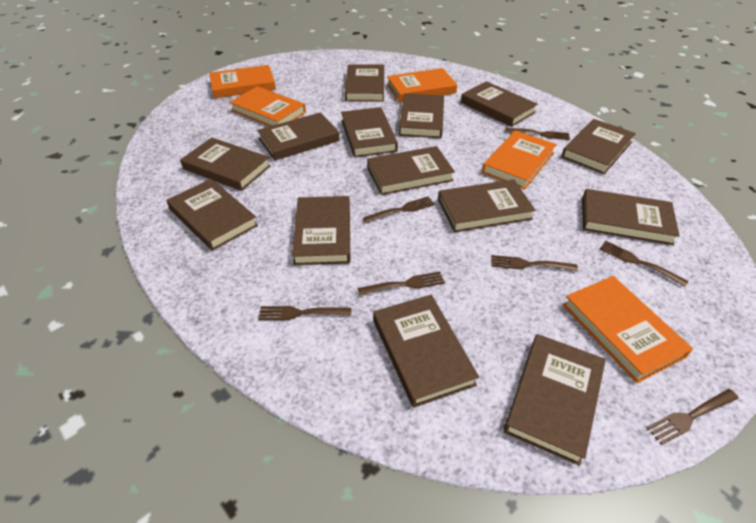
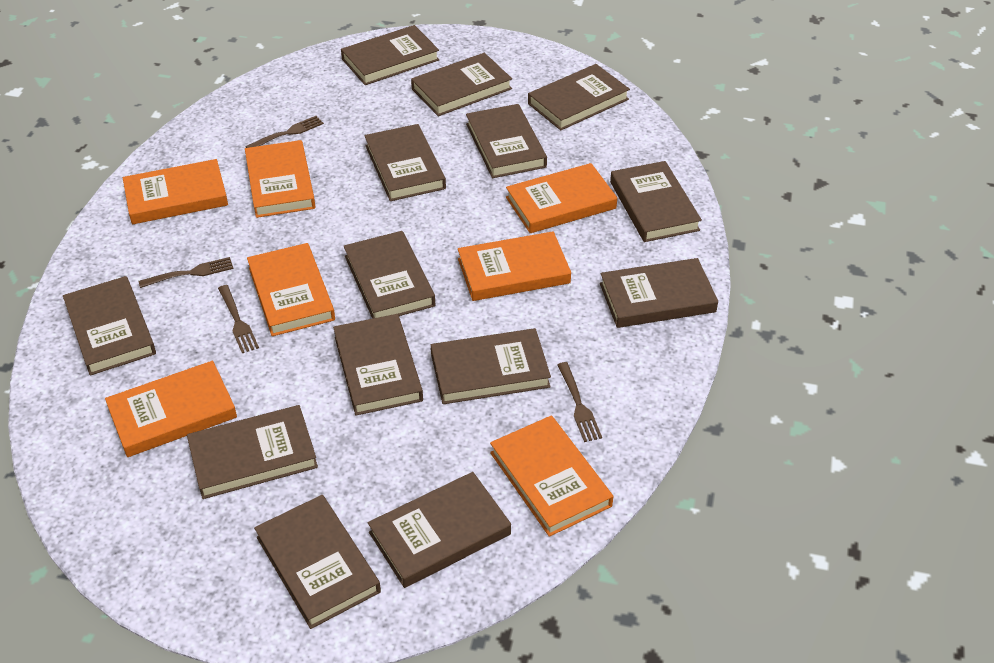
brown fork: [258,306,351,320] [357,271,445,296] [363,196,435,223] [491,255,578,271] [505,128,570,140] [600,241,688,287] [646,389,739,445] = 7 -> [138,257,234,288] [218,285,259,353] [245,116,324,148] [557,362,602,442] = 4
orange book: [209,65,276,98] [229,86,306,126] [387,68,457,102] [482,130,557,189] [563,276,693,383] = 5 -> [105,361,237,457] [123,159,228,224] [245,140,315,218] [247,243,335,336] [458,231,571,301] [490,415,613,537] [506,163,617,233] = 7

